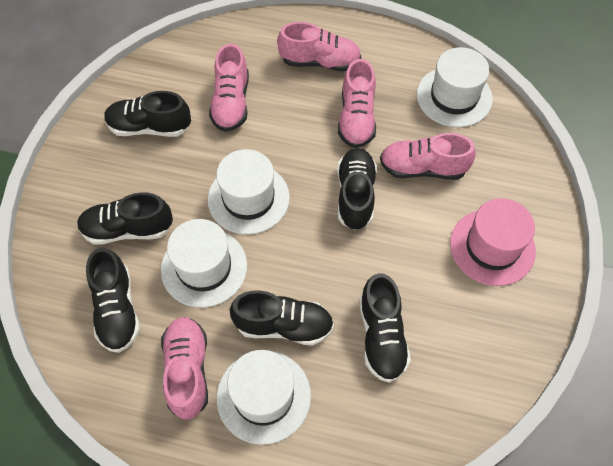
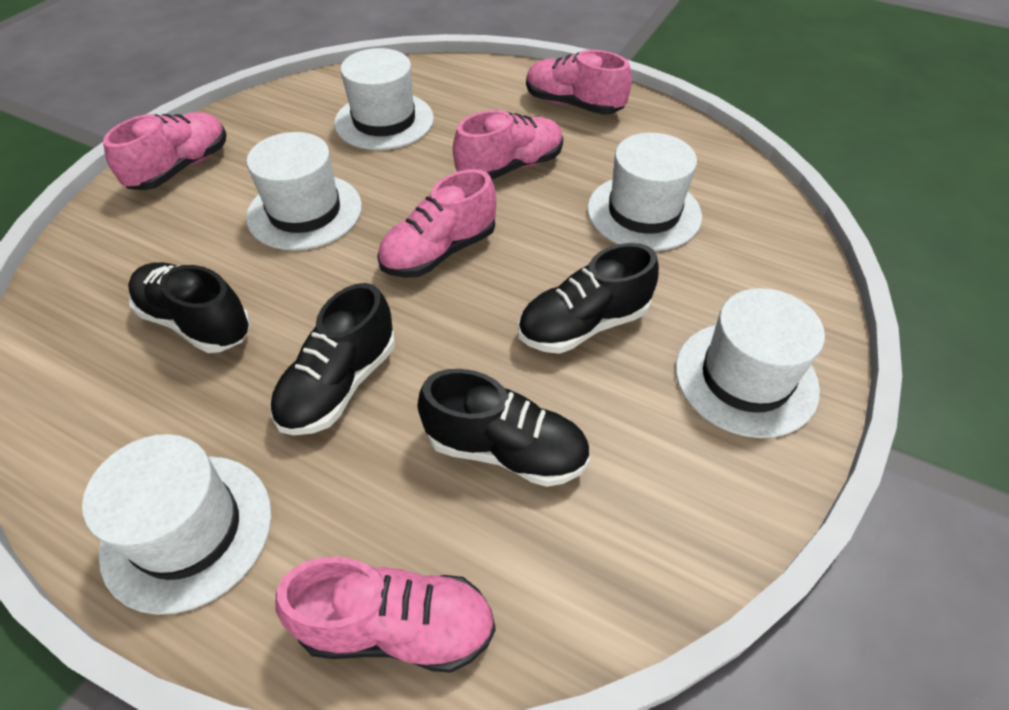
black shoe: [77,192,173,245] [86,248,140,353] [104,91,191,137] [230,290,334,346] [337,148,377,230] [359,273,411,383] = 6 -> [128,262,251,353] [270,283,395,435] [417,369,590,487] [518,243,659,354] = 4
pink hat: [450,198,536,286] = 1 -> none = 0
white hat: [161,219,247,308] [208,149,290,235] [217,350,311,445] [417,47,493,127] = 4 -> [82,434,272,615] [246,132,362,251] [334,48,434,150] [587,133,702,251] [676,288,825,438] = 5

